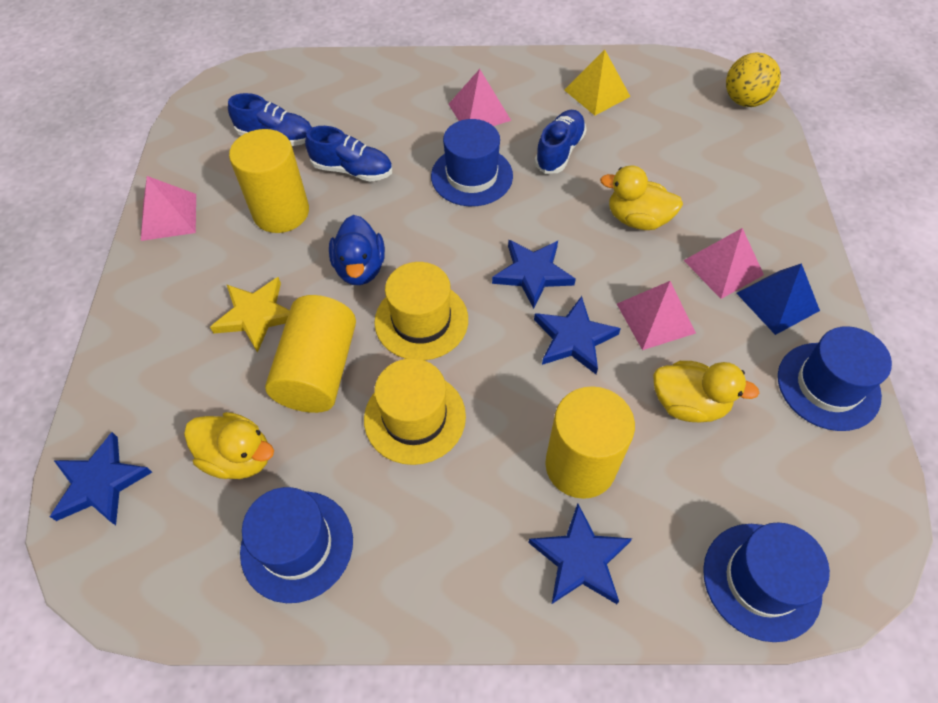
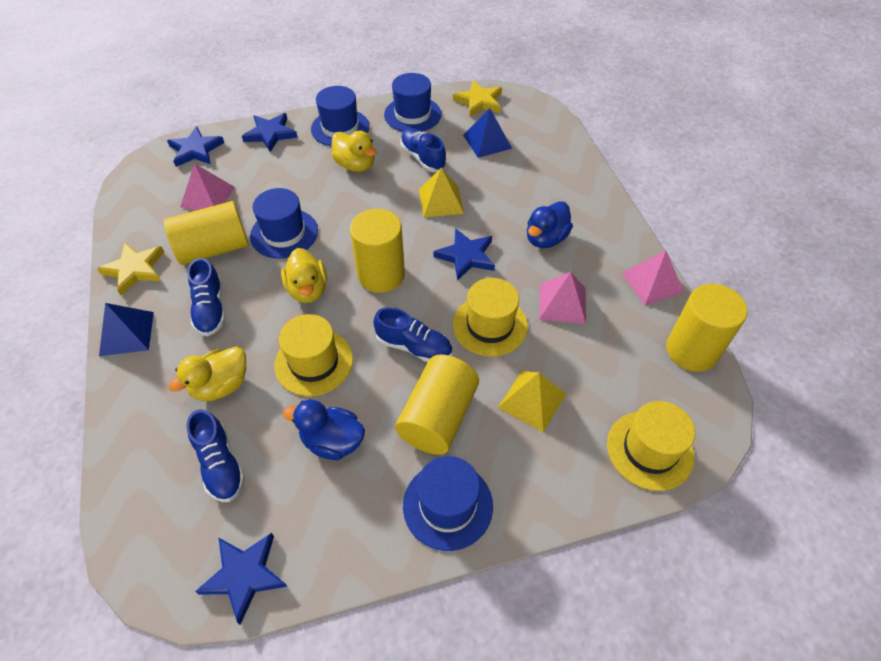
blue duck: [329,215,385,285] = 1 -> [283,400,365,460] [527,201,573,248] = 2
blue pyramid: [736,263,820,335] = 1 -> [99,303,154,356] [463,108,512,158] = 2
blue shoe: [228,93,312,146] [305,126,392,182] [534,110,587,174] = 3 -> [186,409,245,502] [187,258,226,336] [373,307,452,362] [400,128,446,172] = 4
pink pyramid: [141,176,196,241] [449,69,511,126] [617,281,696,350] [684,228,764,299] = 4 -> [180,163,235,210] [539,272,586,324] [622,251,684,305] = 3
yellow ball: [726,53,781,107] = 1 -> none = 0
yellow cylinder: [229,129,309,233] [265,295,356,413] [545,386,635,499] = 3 -> [164,201,249,265] [350,209,405,293] [395,355,479,455] [666,284,748,372] = 4
yellow hat: [364,358,466,465] [374,262,468,360] = 2 -> [274,314,353,396] [453,278,528,357] [607,401,695,491] = 3
yellow pyramid: [564,50,631,116] = 1 -> [419,168,464,218] [498,371,566,432] = 2
yellow star: [210,277,290,353] = 1 -> [97,243,164,295] [453,80,502,117] = 2

